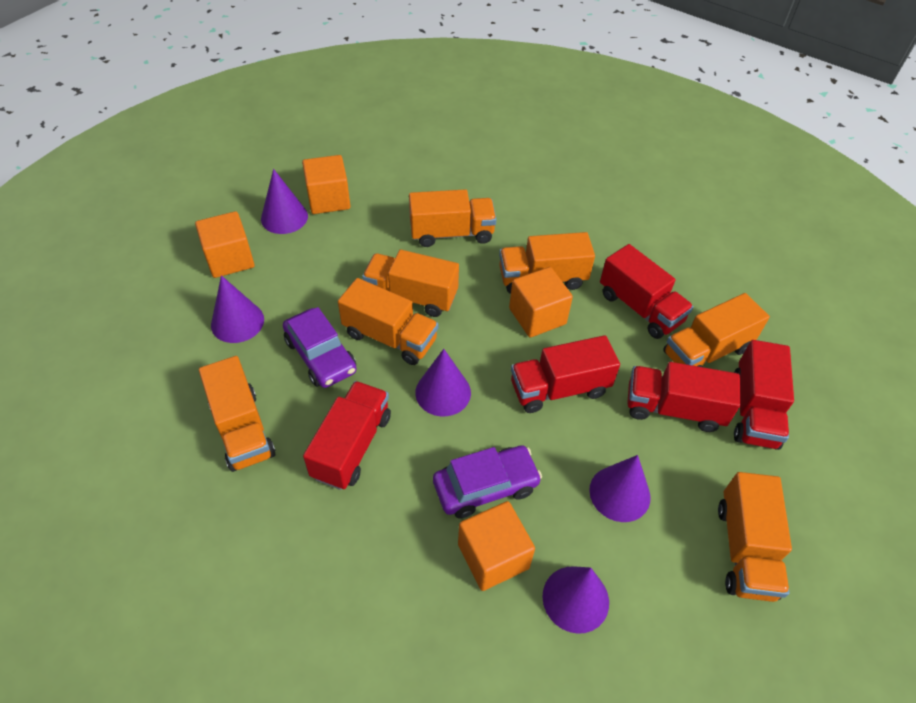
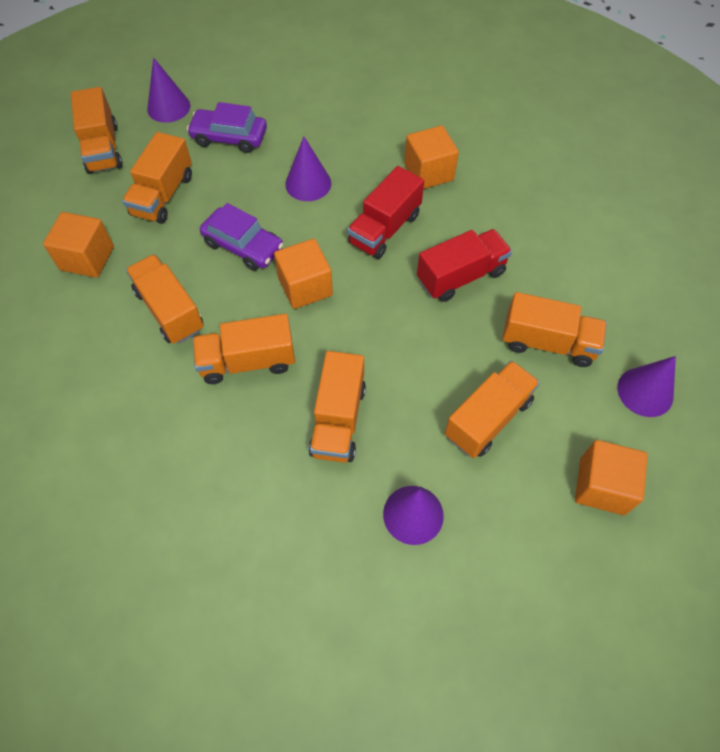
purple cone: [211,275,264,343] [261,169,308,234] [415,349,471,416] [542,566,609,634] [589,455,650,522] = 5 -> [147,57,190,123] [285,137,331,201] [383,486,444,545] [617,356,676,417] = 4
red truck: [303,381,391,490] [511,335,620,413] [600,244,694,339] [627,362,741,432] [734,340,794,450] = 5 -> [347,166,424,259] [417,229,512,302] = 2

